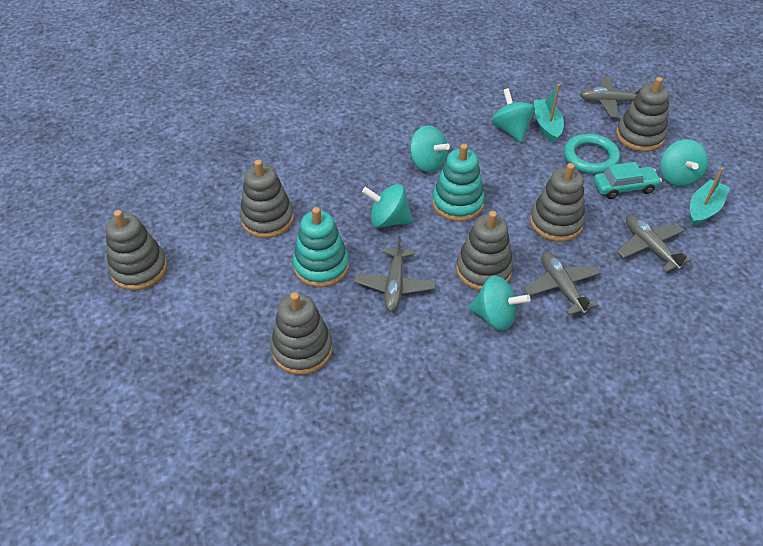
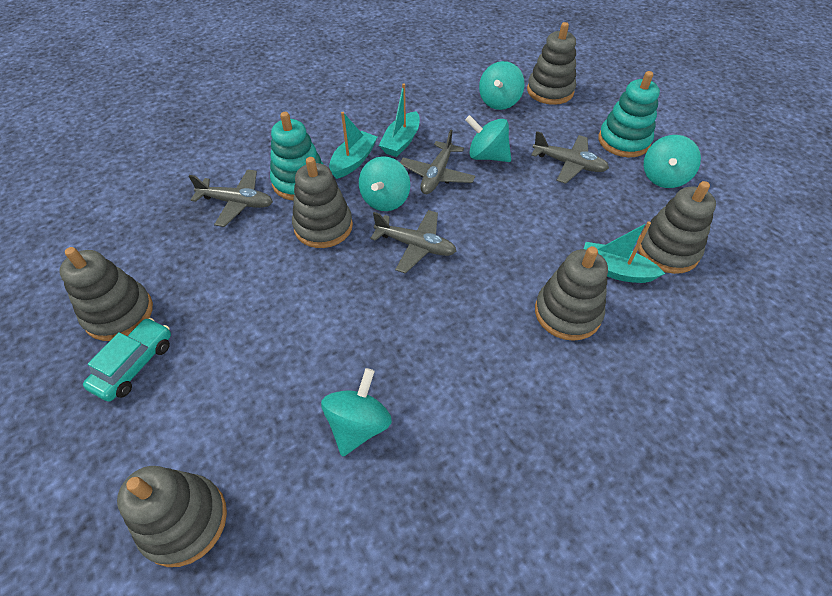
turquoise boat: [534,84,564,143] [690,167,730,226] = 2 -> [329,112,378,179] [379,84,420,157] [584,221,665,283] = 3
turquoise ring: [564,134,620,174] = 1 -> none = 0

